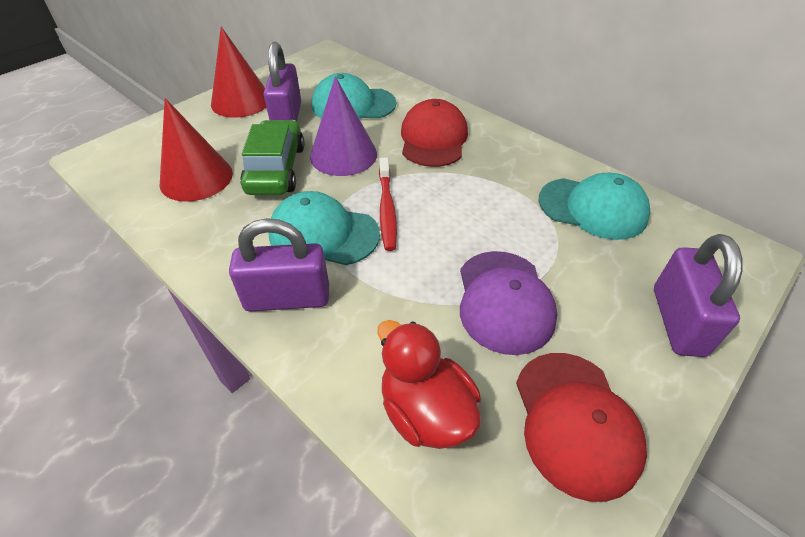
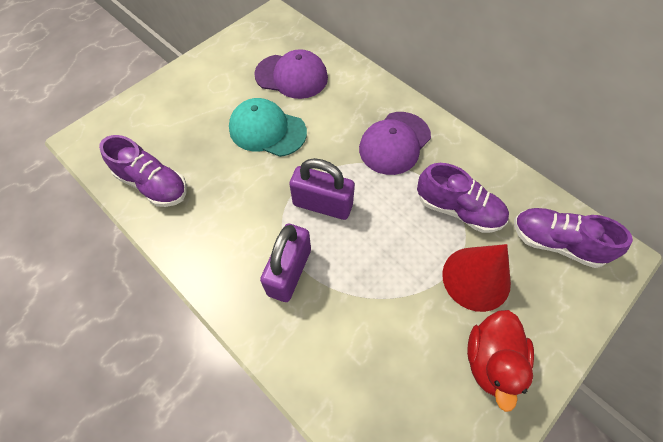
green car: [240,120,305,195] = 1 -> none = 0
purple cap: [460,251,557,355] = 1 -> [254,49,328,99] [359,112,431,175] = 2
purple cone: [310,76,377,176] = 1 -> none = 0
purple padlock: [229,218,329,311] [264,42,301,121] [654,234,743,357] = 3 -> [260,224,311,302] [290,158,355,220] = 2
purple shoe: none = 0 -> [99,135,187,207] [417,163,509,233] [514,208,633,268] = 3
red cap: [401,99,468,167] [516,353,647,502] = 2 -> none = 0
red cone: [160,98,233,202] [211,27,266,118] = 2 -> [442,244,511,312] = 1
red toothbrush: [379,157,397,251] = 1 -> none = 0
turquoise cap: [268,191,380,265] [312,73,396,119] [538,173,650,240] = 3 -> [229,98,307,157] = 1

